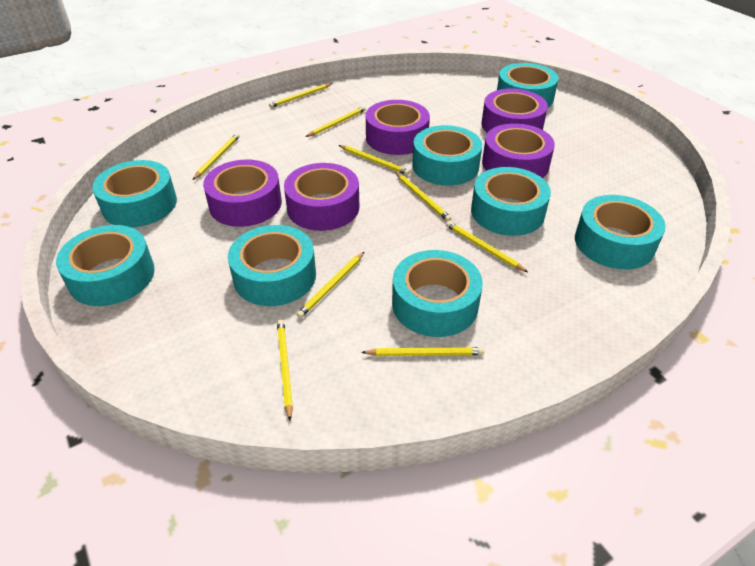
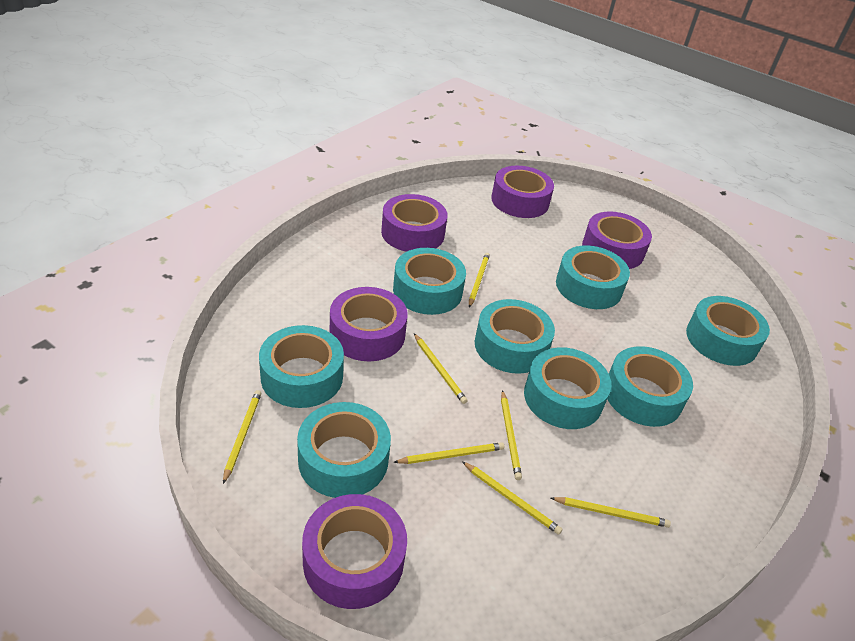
yellow pencil: [193,133,240,180] [269,84,332,108] [277,320,293,420] [296,252,364,318] [306,106,366,137] [339,145,410,175] [361,347,484,356] [395,172,452,221] [446,221,528,272] = 9 -> [223,390,262,484] [393,442,504,464] [414,333,467,404] [462,461,562,535] [469,253,490,308] [501,390,522,480] [551,497,671,528] = 7

